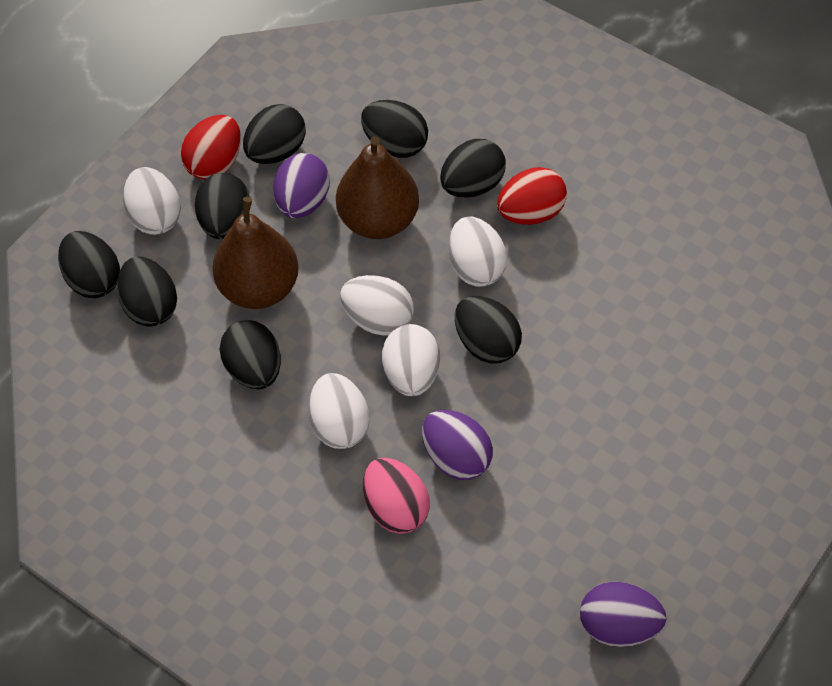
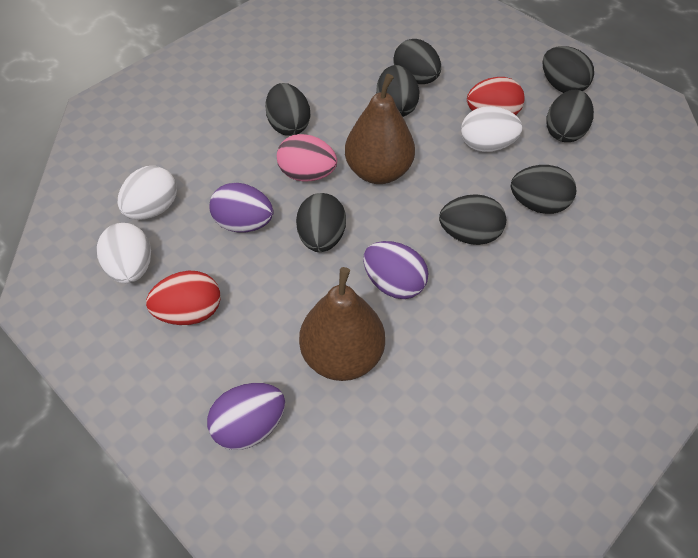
white egg: [123,167,181,235] [308,373,369,449] [340,275,414,336] [382,324,440,396] [448,217,507,287] = 5 -> [97,223,151,284] [118,166,177,220] [461,106,522,152] = 3

